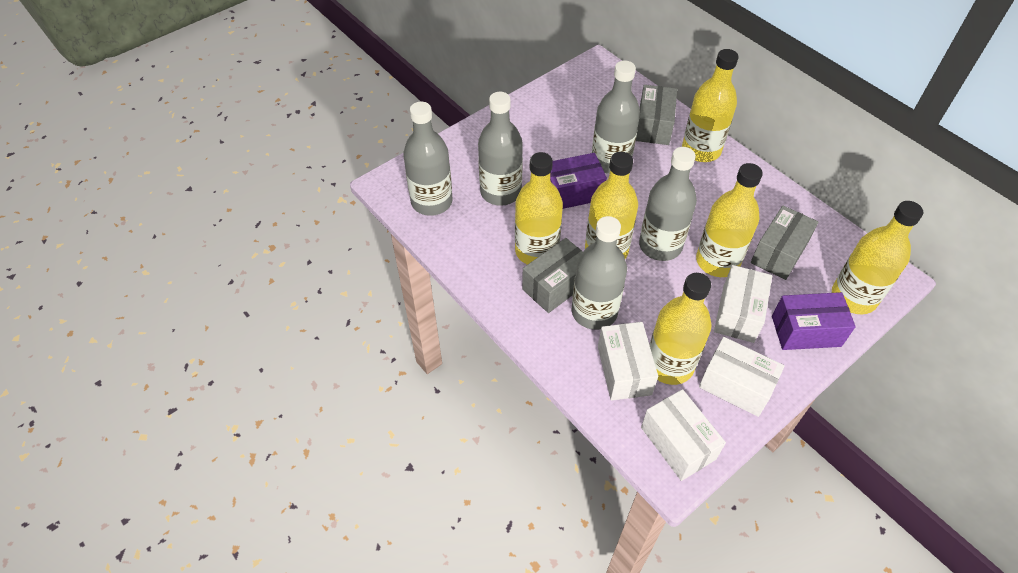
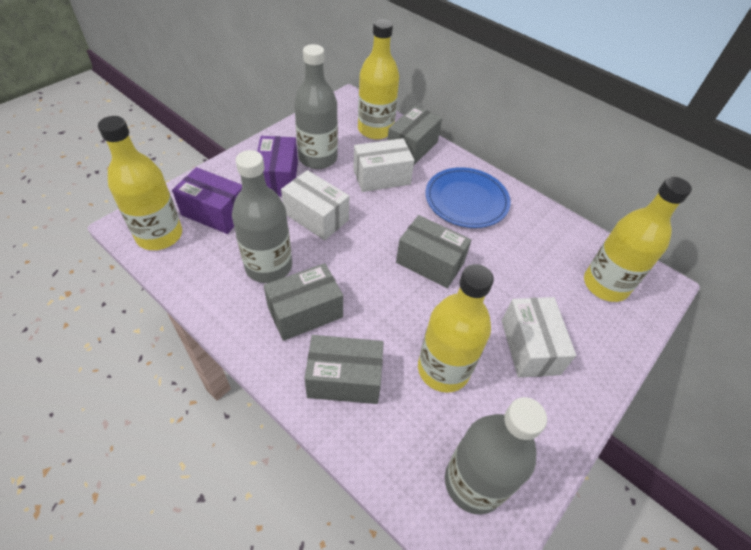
blue plate: none = 0 -> [425,167,511,228] = 1
grey bottle: [403,102,453,216] [478,92,523,206] [572,216,627,330] [592,60,640,174] [639,147,697,261] = 5 -> [232,150,292,283] [294,44,338,169] [445,397,547,515] = 3
grey box: [522,238,583,313] [636,85,677,145] [751,206,819,280] = 3 -> [263,263,343,341] [304,335,384,404] [387,106,442,165] [396,215,471,288] = 4
white box: [598,322,658,401] [641,389,726,481] [699,337,785,417] [714,265,772,343] = 4 -> [281,170,349,240] [353,138,414,192] [502,297,576,378] = 3
yellow bottle: [515,152,563,265] [585,152,638,259] [649,273,711,385] [682,49,738,162] [696,163,763,277] [832,201,923,314] = 6 -> [98,116,182,250] [358,19,399,140] [418,264,494,393] [584,176,692,302] = 4

